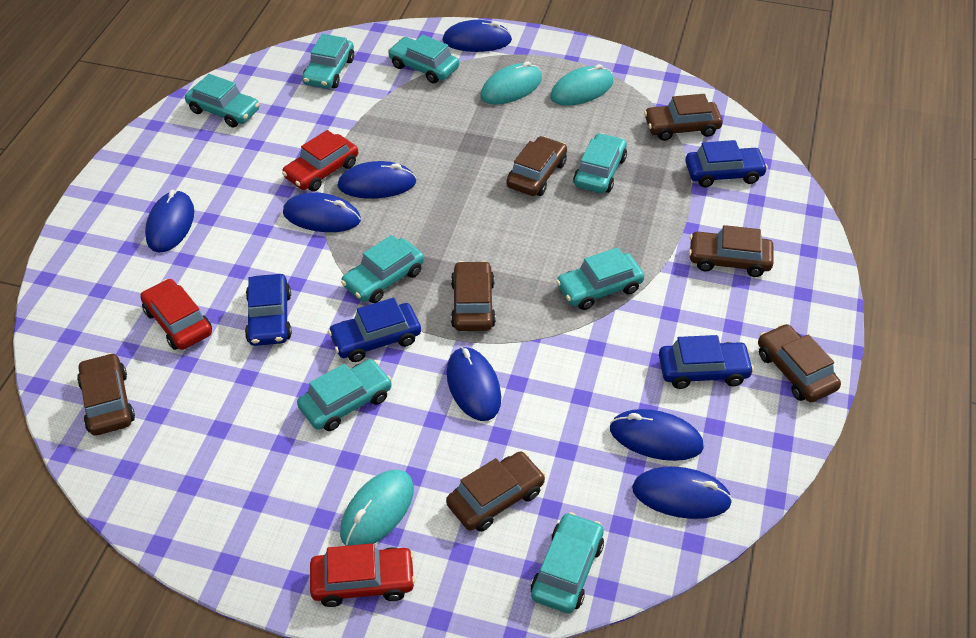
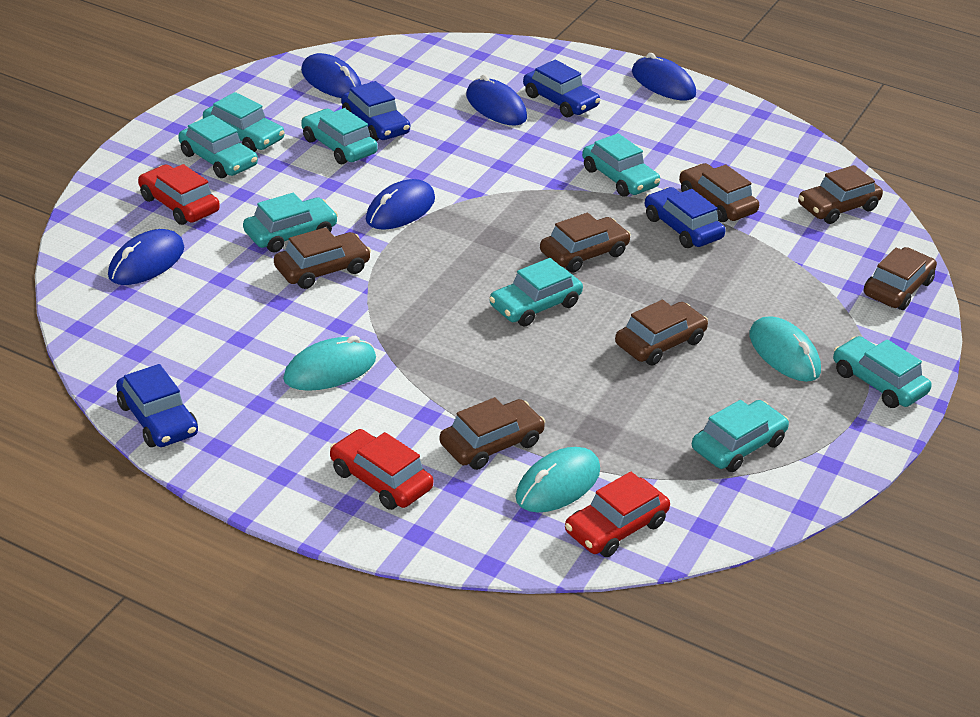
blue mouse: [145,190,194,252] [283,192,361,232] [337,161,416,199] [442,20,512,52] [447,347,501,421] [610,409,704,461] [632,467,733,519] = 7 -> [108,229,184,285] [301,53,361,98] [366,179,435,230] [466,74,527,126] [632,53,696,101] = 5

